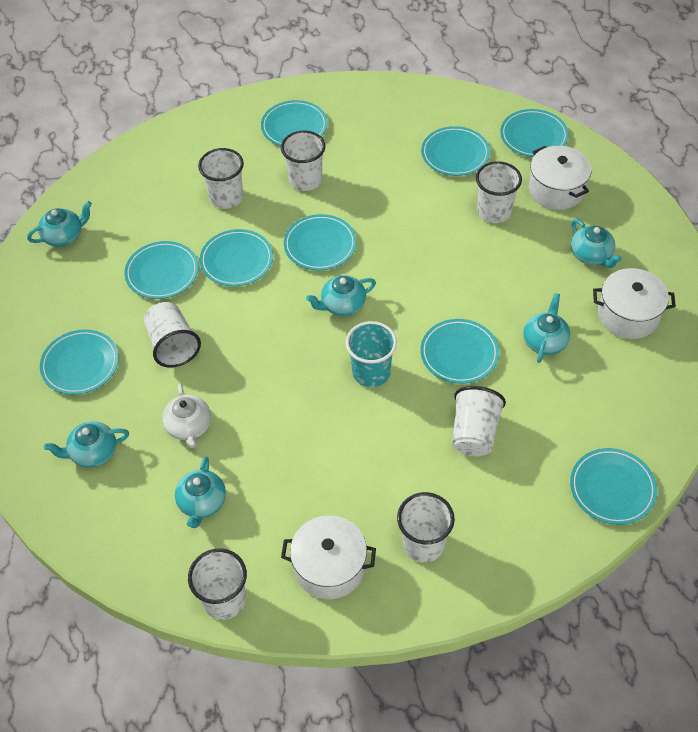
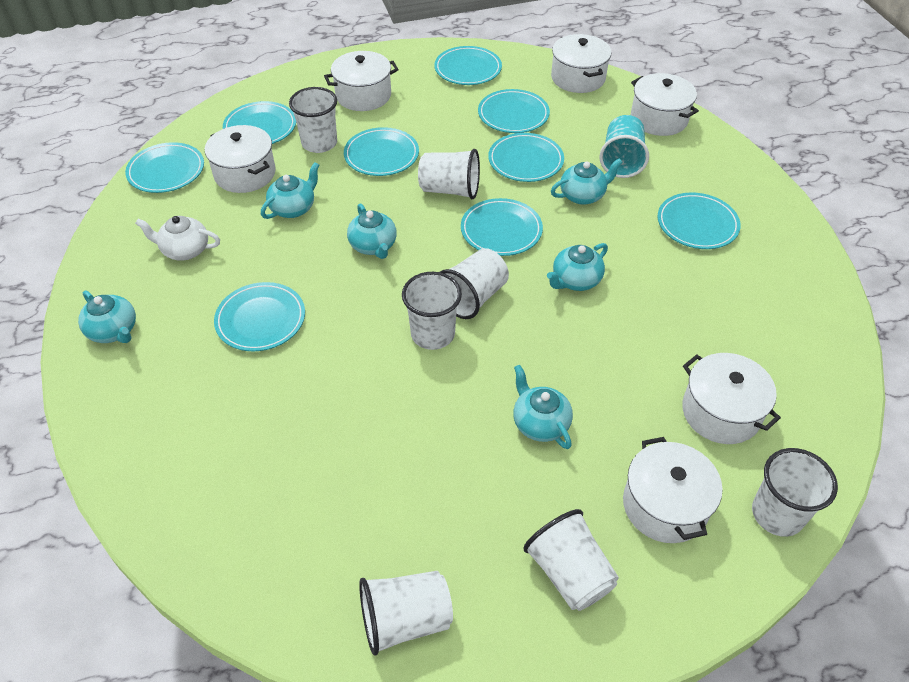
white pot: [281,515,376,599] [529,146,592,210] [593,268,676,339] = 3 -> [205,125,276,193] [324,51,399,111] [551,34,612,93] [623,437,722,543] [631,73,699,136] [682,353,781,444] = 6

